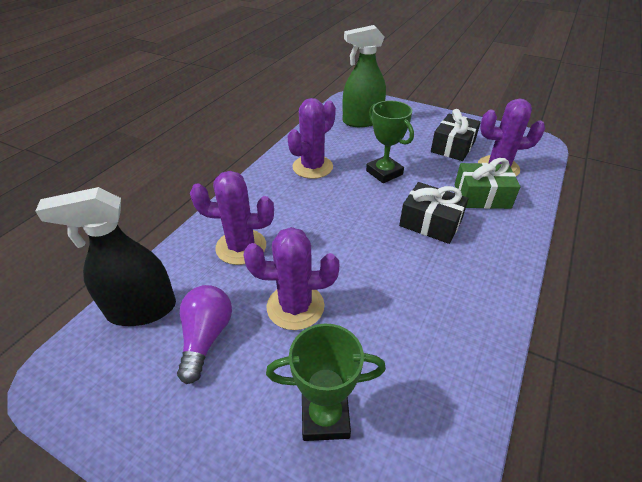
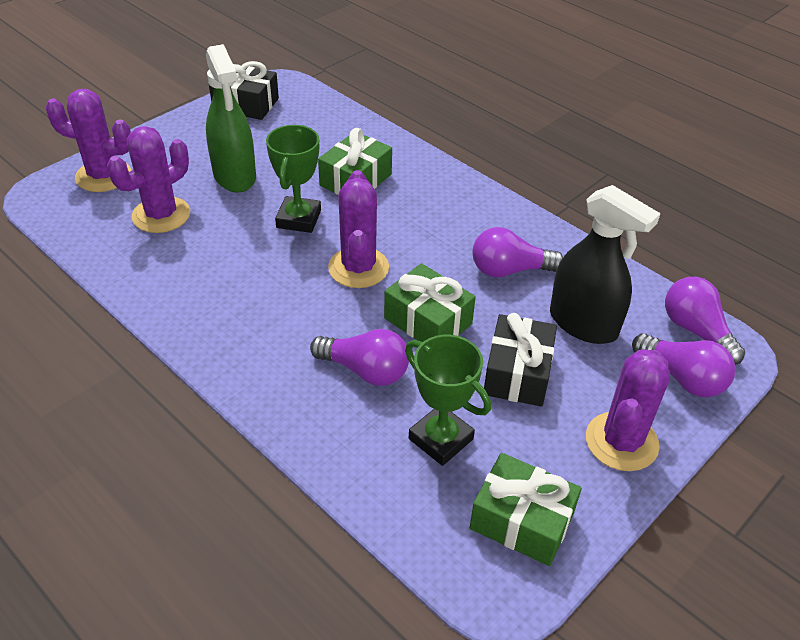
green gift: [454,158,521,209] = 1 -> [318,128,392,195] [384,263,476,342] [470,453,582,566] = 3
purple light bulb: [177,285,232,384] = 1 -> [310,329,409,386] [472,227,563,277] [632,333,736,397] [665,277,745,365] = 4

